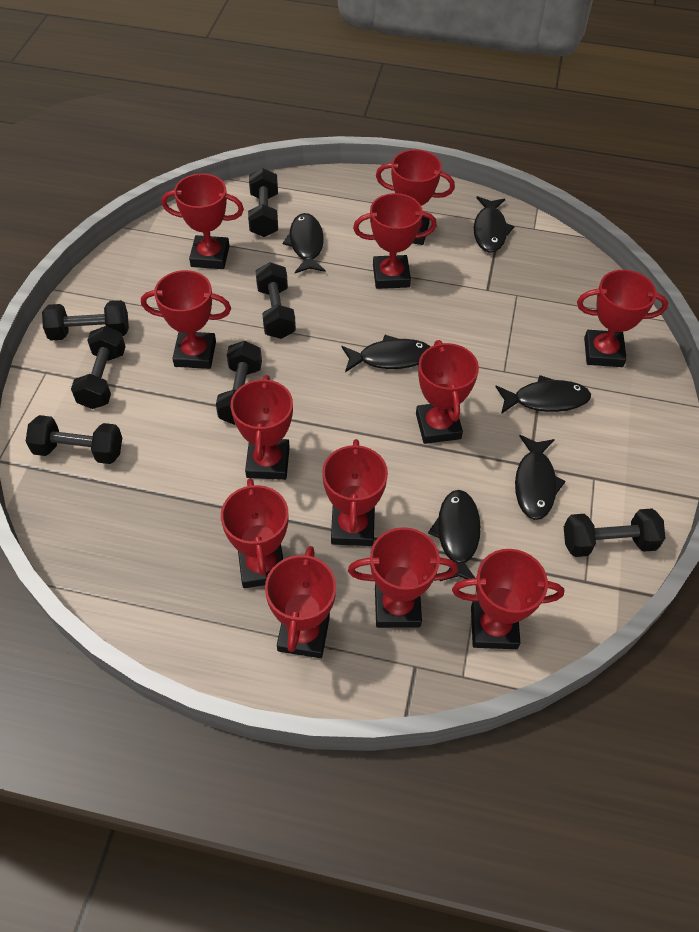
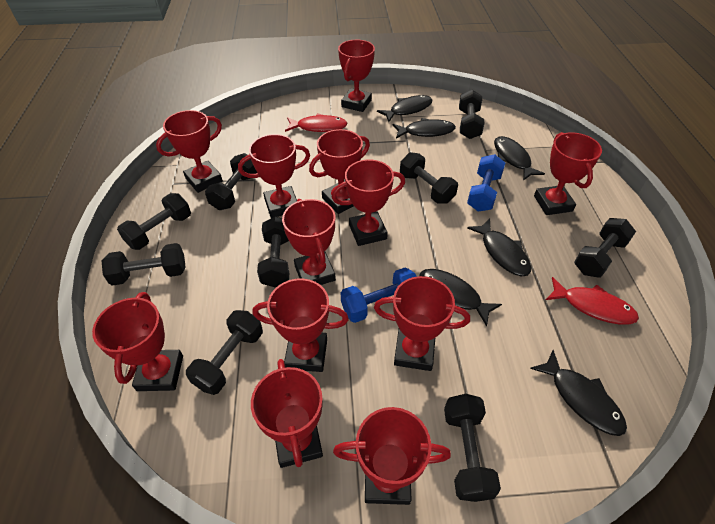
black dumbbell: [26,415,122,464] [42,300,129,341] [71,326,126,409] [216,341,262,425] [248,168,278,237] [256,262,296,339] [564,508,666,557] = 7 -> [102,243,186,286] [117,193,191,250] [186,310,263,395] [205,153,257,210] [257,216,289,287] [400,152,458,204] [444,394,501,502] [459,90,485,139] [574,218,636,278] = 9
blue dumbbell: none = 0 -> [341,268,417,323] [467,154,505,212] = 2
red fish: none = 0 -> [285,113,348,132] [546,277,639,325] = 2

